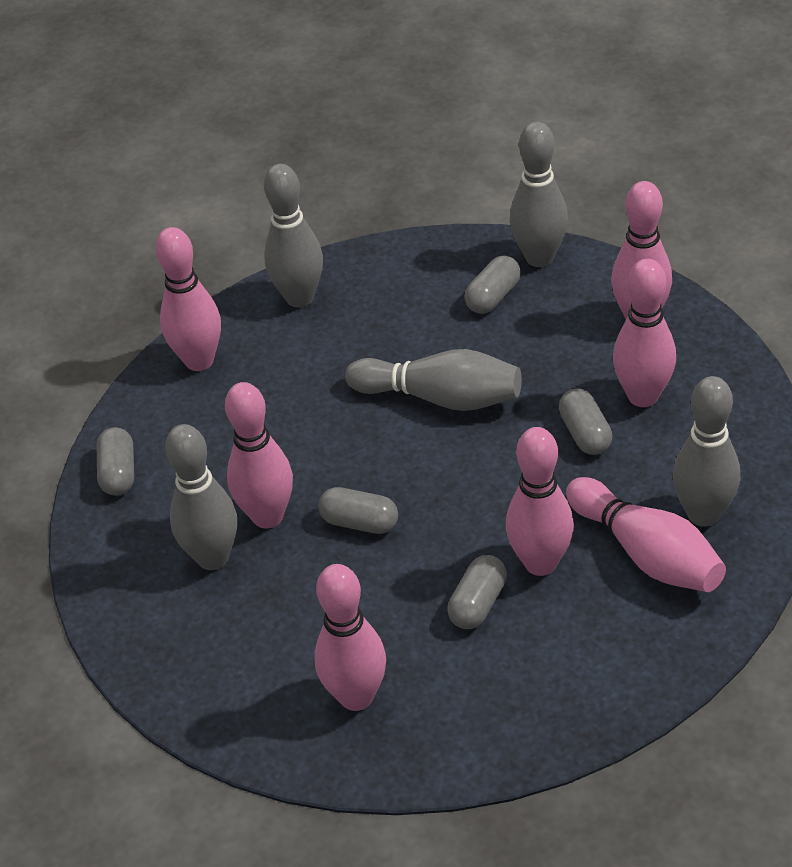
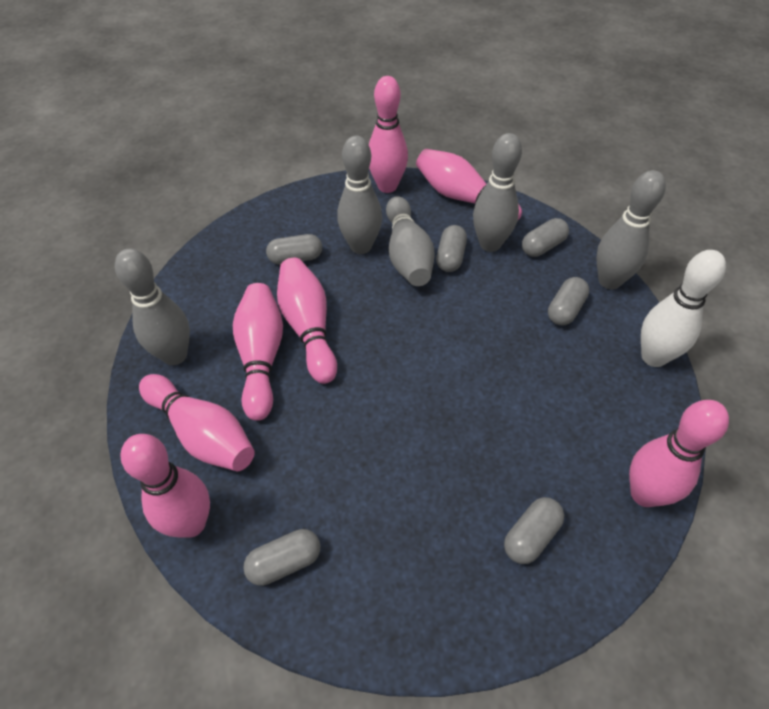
grey capsule: [97,427,134,495] [318,487,398,534] [448,555,507,629] [464,256,521,314] [559,388,612,455] = 5 -> [243,529,321,586] [266,234,322,264] [436,225,467,272] [504,497,564,564] [522,218,569,257] [548,277,589,325] = 6
white bowling pin: none = 0 -> [641,250,726,367] = 1

